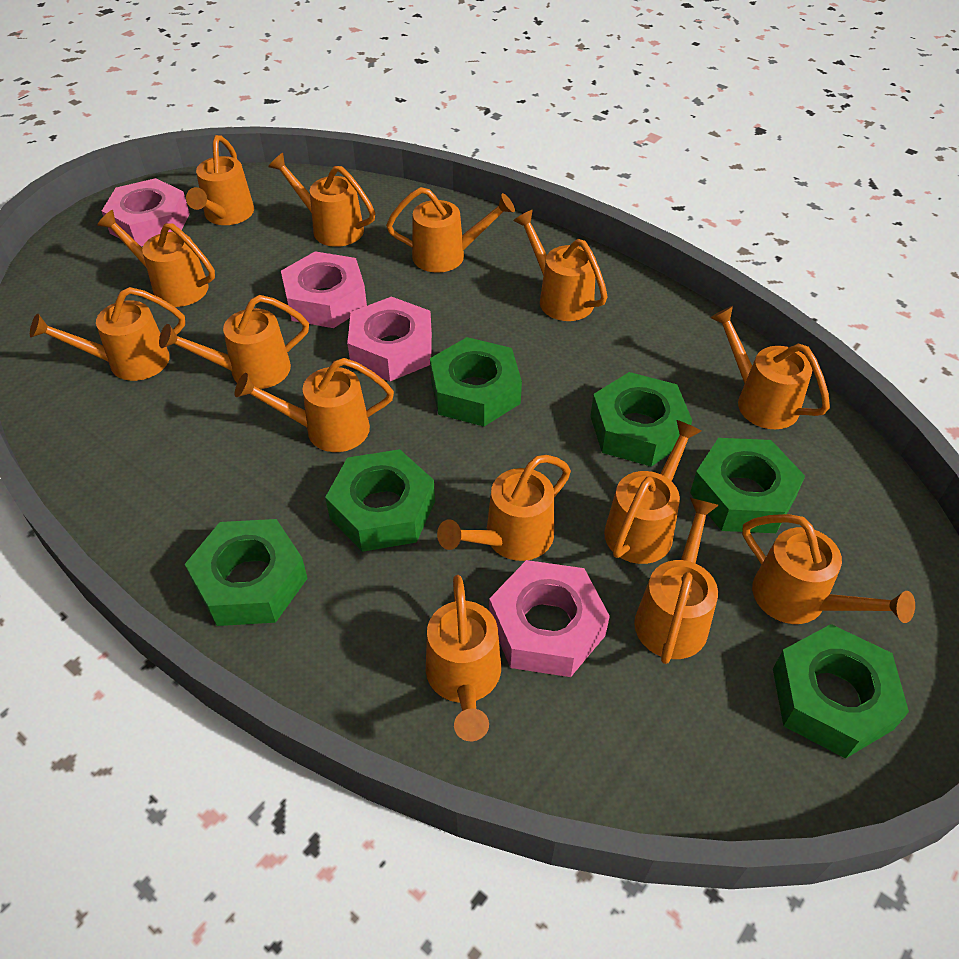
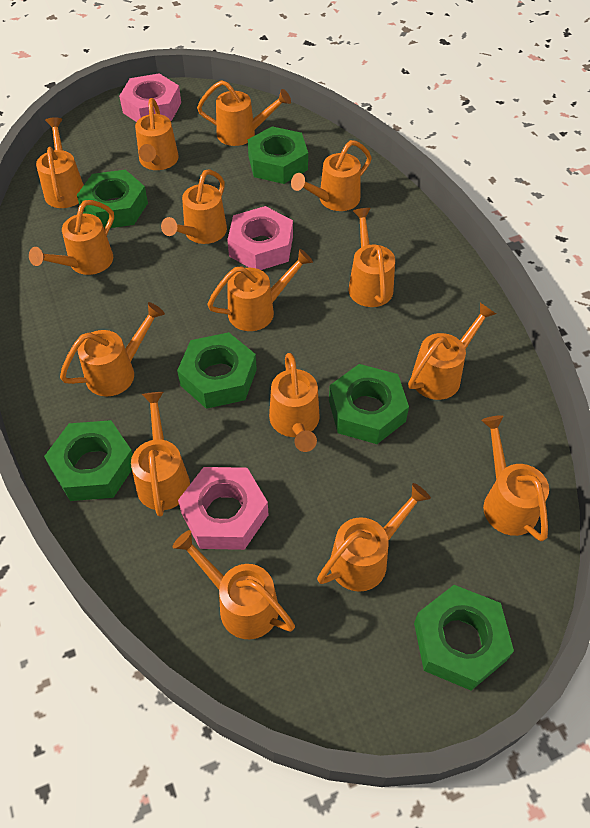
orange watering can: [30,287,185,381] [97,210,215,307] [159,295,309,389] [186,135,254,225] [235,358,394,452] [268,153,375,247] [386,187,515,273] [426,575,501,741] [437,455,571,561] [513,210,608,321] [604,420,702,564] [634,498,719,664] [710,306,830,429] [742,514,915,624] = 14 -> [29,200,114,275] [36,117,84,208] [60,302,165,397] [131,392,190,517] [135,98,179,170] [161,169,227,244] [173,530,295,639] [197,80,291,146] [207,249,313,331] [269,353,320,452] [291,140,372,211] [317,483,431,592] [348,208,395,307] [408,303,496,400] [481,415,549,541] = 15
pink nut: [102,178,190,247] [281,251,367,328] [347,296,432,381] [489,560,610,677] = 4 -> [119,73,181,122] [178,467,268,550] [227,206,293,270] = 3

